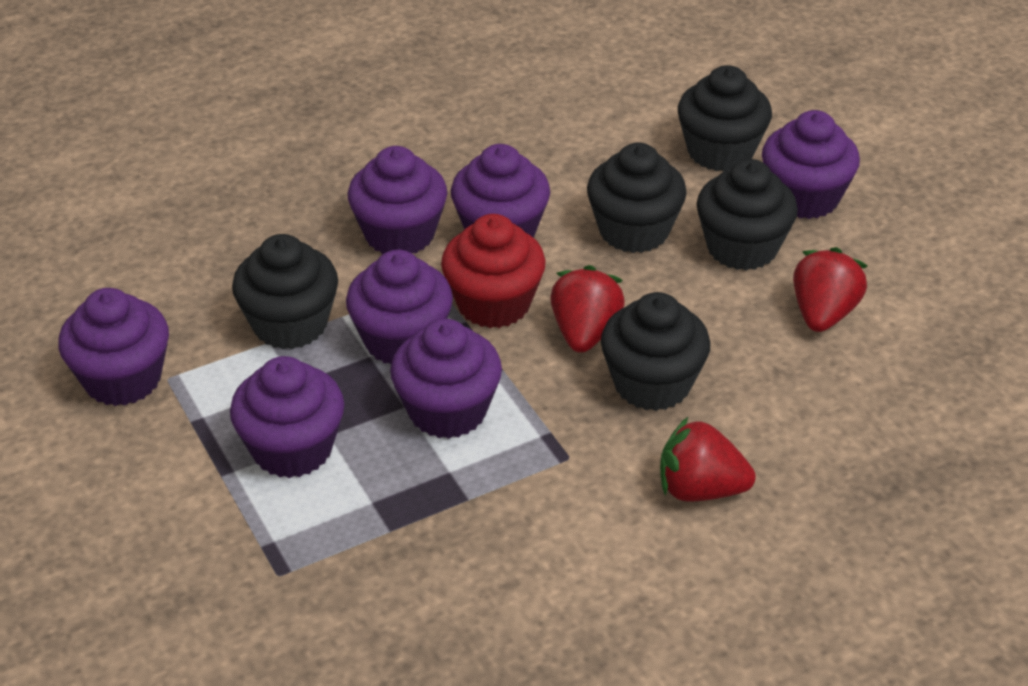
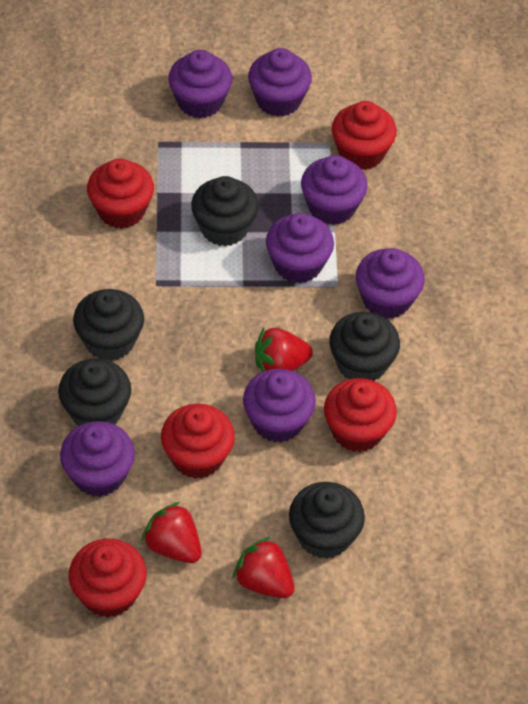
red cupcake: [441,214,546,328] = 1 -> [68,539,147,618] [87,158,154,229] [161,404,235,479] [324,378,397,452] [332,101,397,170] = 5

